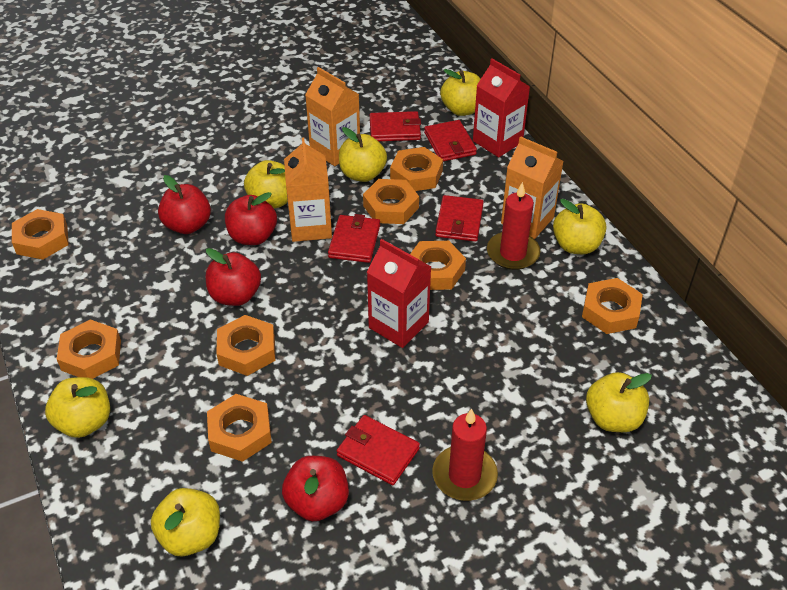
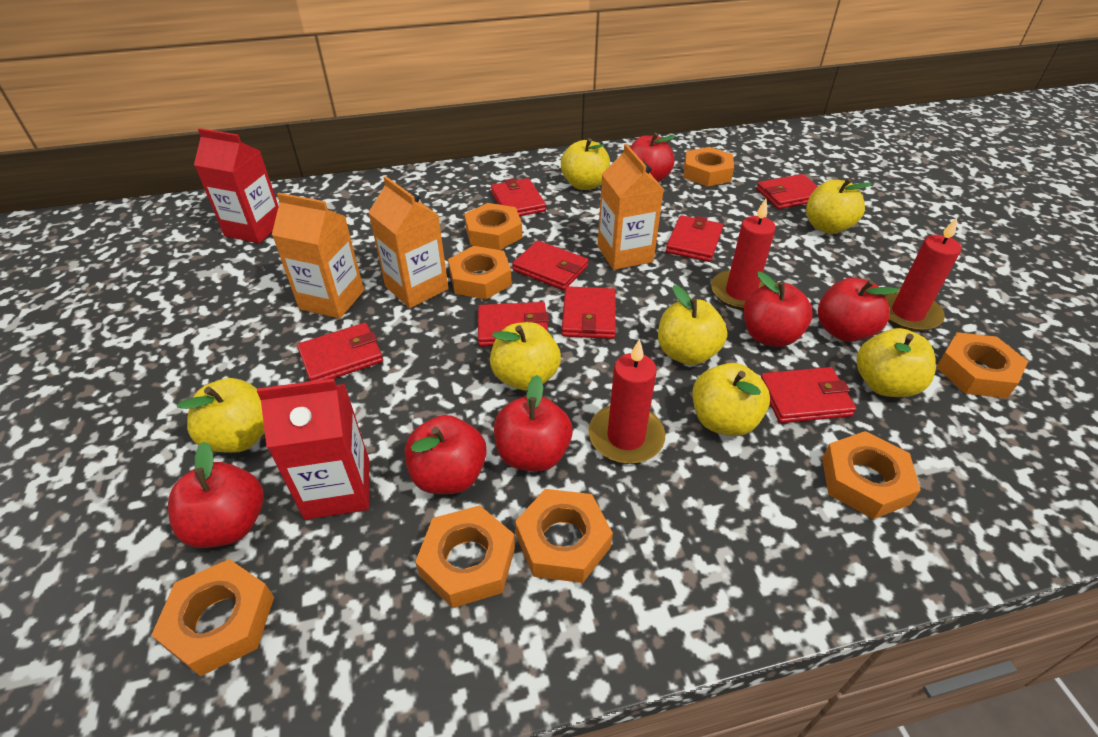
red apple: [158,175,211,234] [206,248,261,306] [225,192,277,245] [282,456,349,521] = 4 -> [168,442,264,548] [405,415,487,494] [494,375,572,471] [630,133,676,182] [743,272,813,347] [818,278,899,342] = 6
red candle: [432,408,498,501] [487,182,540,270] = 2 -> [588,339,665,464] [711,199,776,310] [885,218,961,332] = 3
red wallet: [328,214,380,263] [336,415,420,485] [370,111,421,141] [424,120,477,161] [435,195,484,242] = 5 -> [297,323,383,382] [478,302,549,347] [491,178,546,216] [512,241,588,290] [562,286,616,339] [666,215,723,262] [756,174,818,209] [761,367,856,423] = 8

